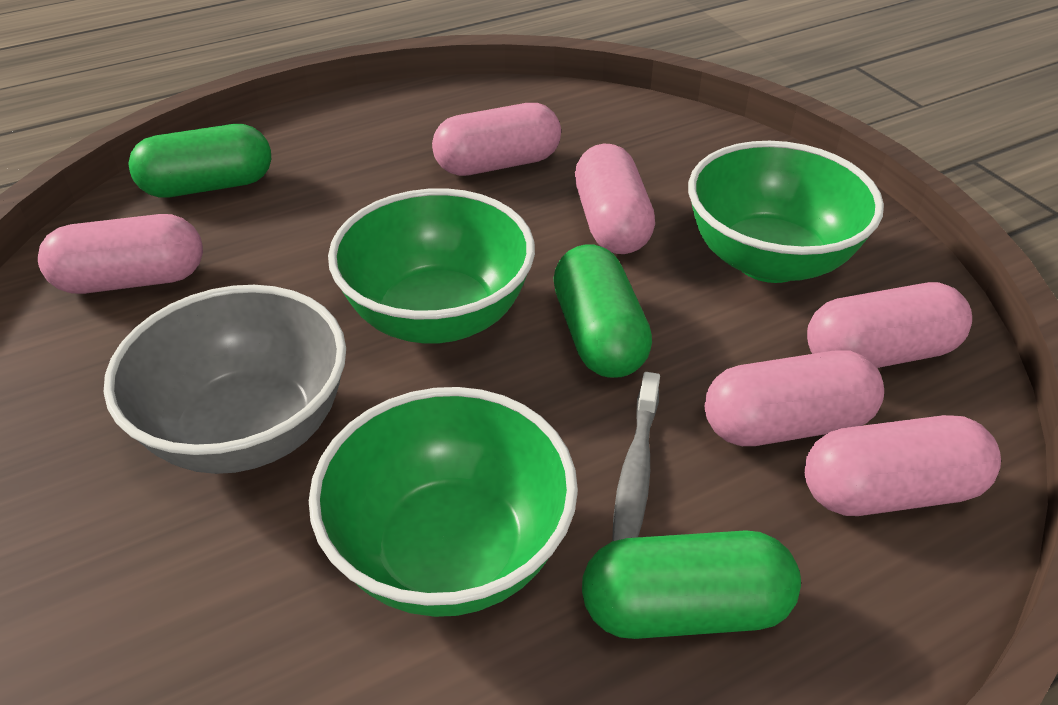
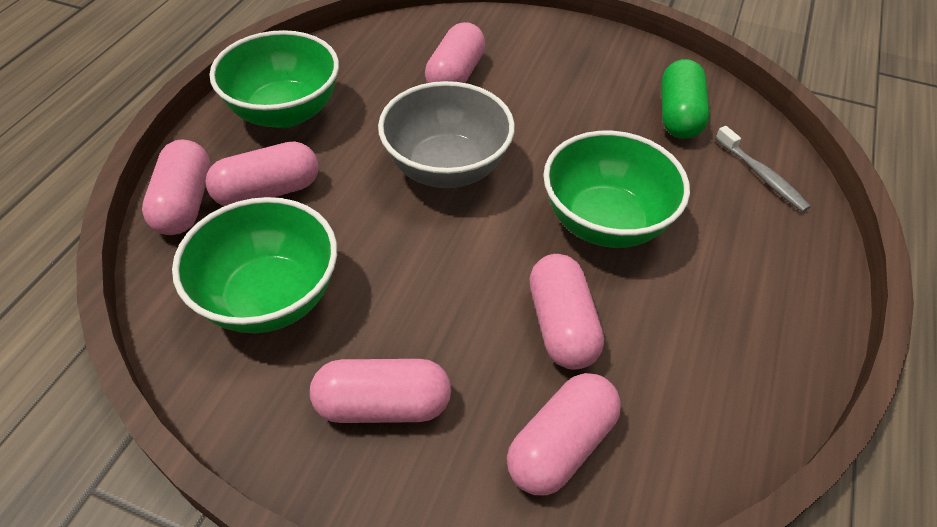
green capsule: [128,124,271,198] [553,244,652,378] [582,530,801,639] = 3 -> [661,59,710,139] = 1

